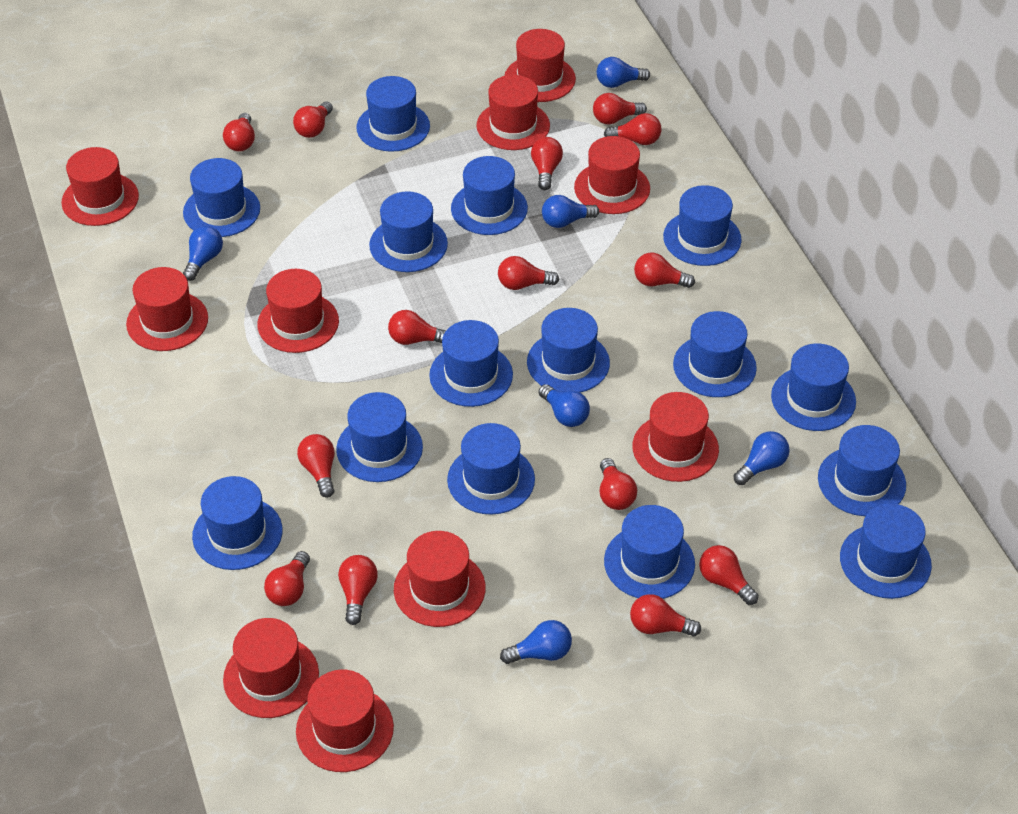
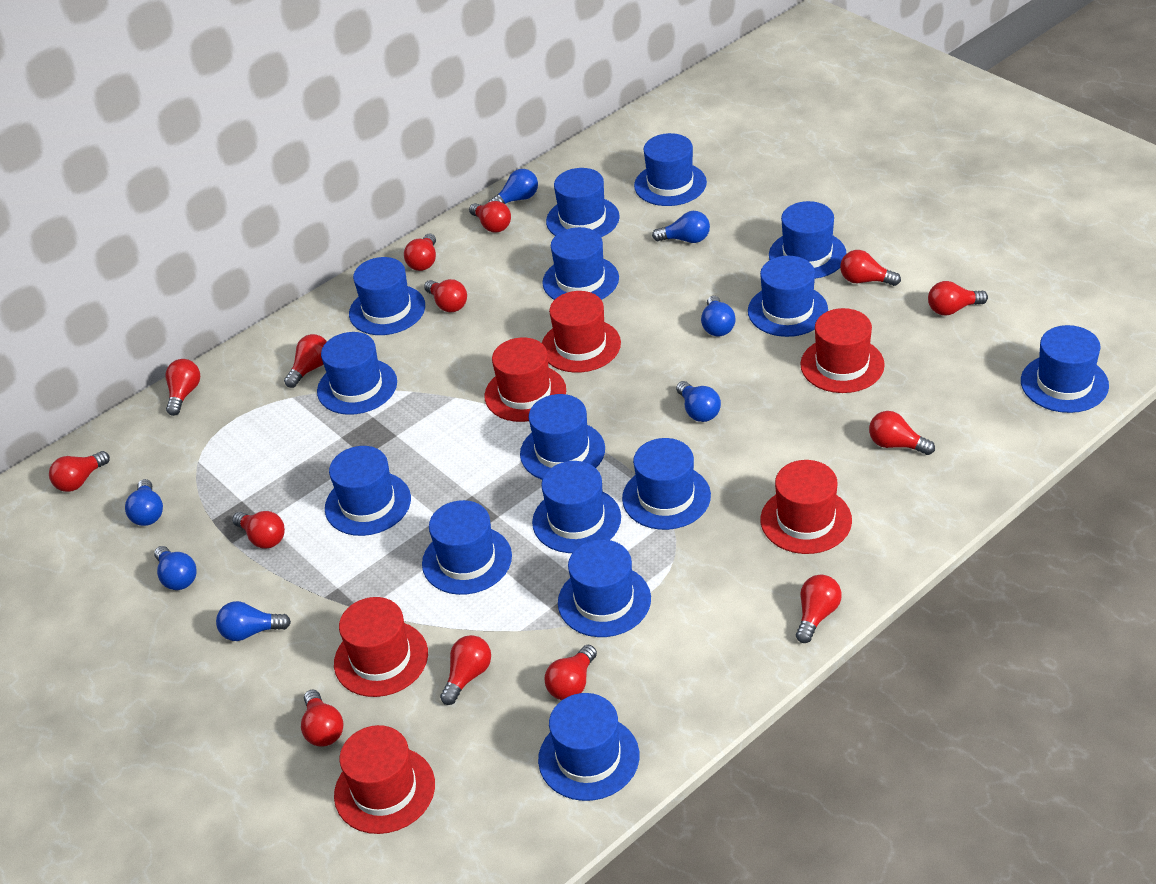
blue light bulb: [183,226,223,281] [500,620,572,664] [539,384,590,427] [542,195,599,228] [597,57,650,88] [733,431,790,485] = 6 -> [125,479,163,526] [154,546,197,590] [216,601,291,641] [488,169,538,204] [652,211,710,243] [676,381,721,422] [701,296,736,336] = 7
red hat: [61,147,139,226] [126,267,208,351] [223,618,319,718] [257,269,339,353] [296,670,394,772] [394,531,486,627] [476,75,550,150] [504,29,576,102] [574,136,650,214] [633,392,719,482] = 10 -> [334,597,428,697] [334,725,435,834] [484,337,566,422] [542,291,621,373] [761,460,852,554] [800,308,885,393] = 6

